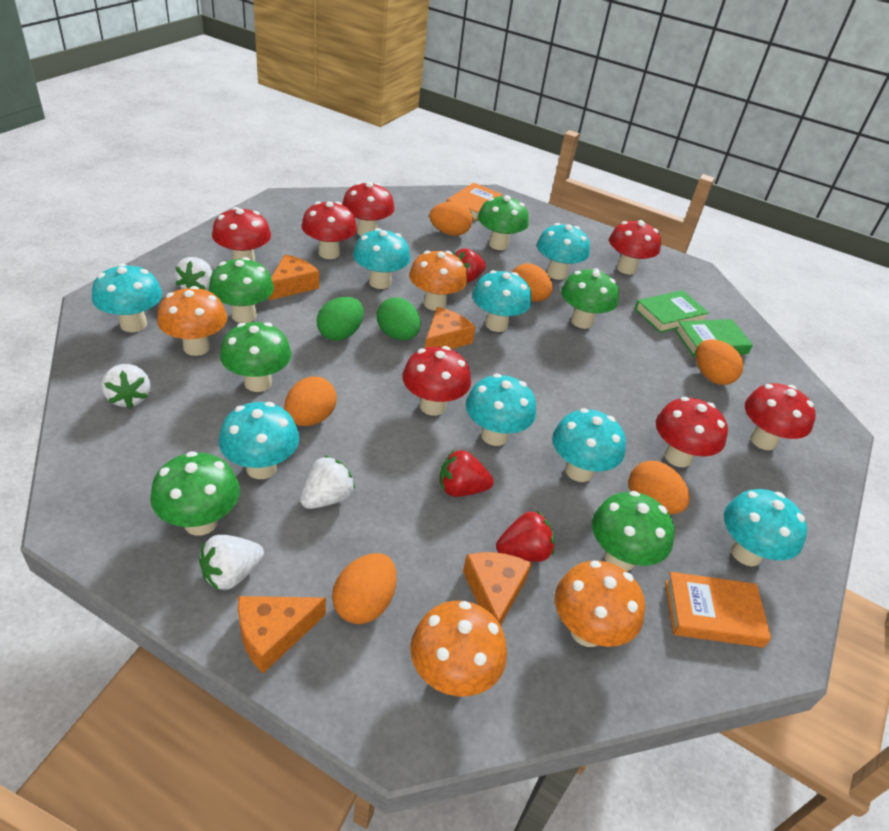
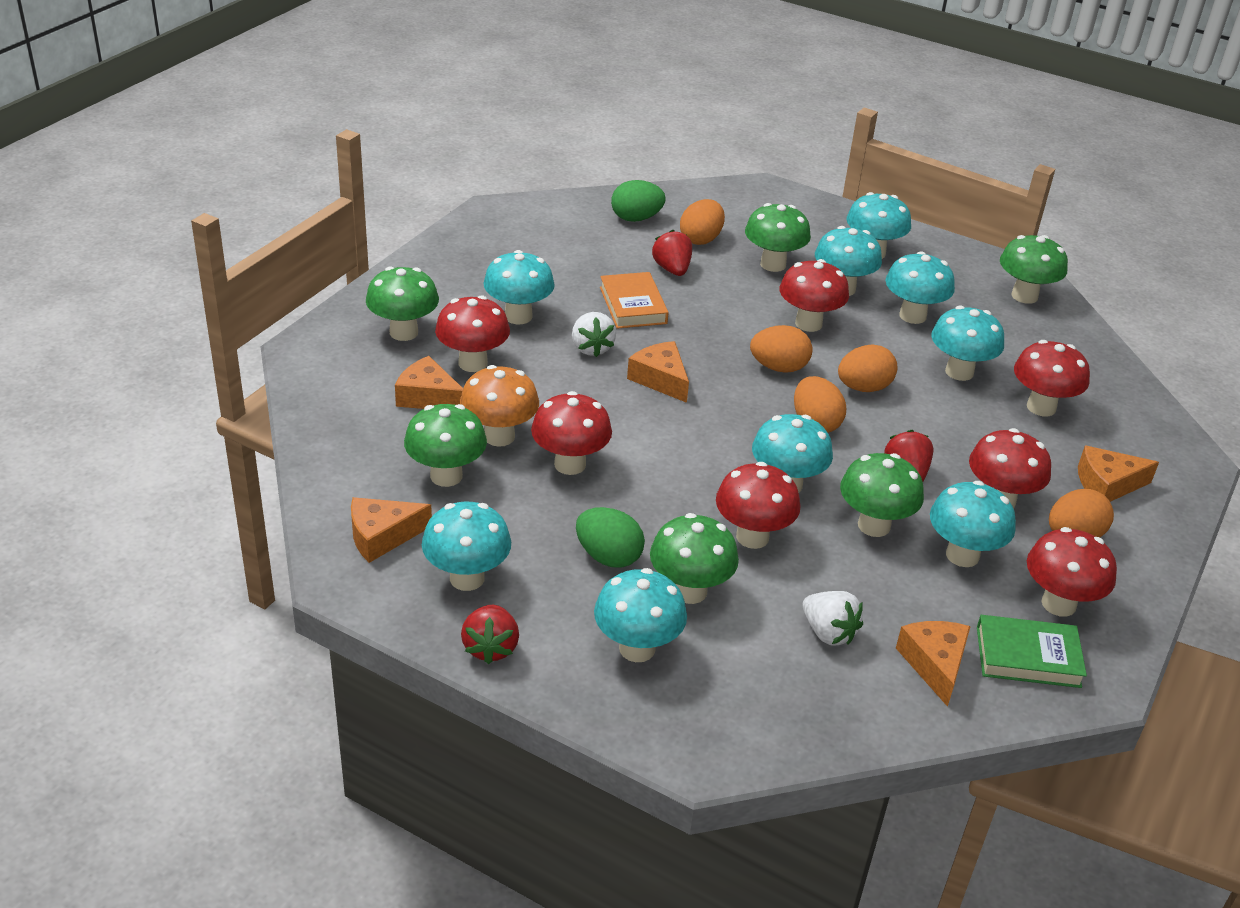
green book: [635,290,709,333] [675,319,753,357] = 2 -> [977,615,1087,688] = 1
orange book: [447,183,503,221] [665,572,771,648] = 2 -> [600,272,669,328] = 1
orange cheese: [238,596,326,673] [269,254,319,300] [425,307,476,349] [463,552,532,625] = 4 -> [351,497,432,563] [395,356,463,409] [627,341,689,403] [896,621,971,707] [1078,446,1159,502] = 5
orange egg: [284,377,337,426] [332,553,397,624] [429,202,473,236] [511,263,553,302] [629,461,690,515] [696,339,744,385] = 6 -> [680,199,725,245] [750,325,813,373] [794,376,846,433] [838,344,898,392] [1049,489,1114,537] = 5
orange mushroom: [157,286,227,356] [409,251,467,311] [410,601,507,696] [555,560,645,647] = 4 -> [460,365,539,447] = 1
turquoise mushroom: [92,264,162,332] [219,402,299,479] [353,228,410,289] [466,374,536,446] [472,270,532,332] [537,223,590,280] [552,408,626,482] [724,489,807,566] = 8 -> [422,501,511,591] [483,250,555,324] [594,568,687,662] [752,414,833,493] [815,226,882,296] [847,192,911,259] [885,251,955,324] [930,481,1016,567] [931,306,1004,381] = 9
white strawberry: [102,364,150,409] [175,257,212,290] [199,535,264,591] [300,455,355,509] = 4 -> [572,312,616,357] [803,591,863,645] = 2

